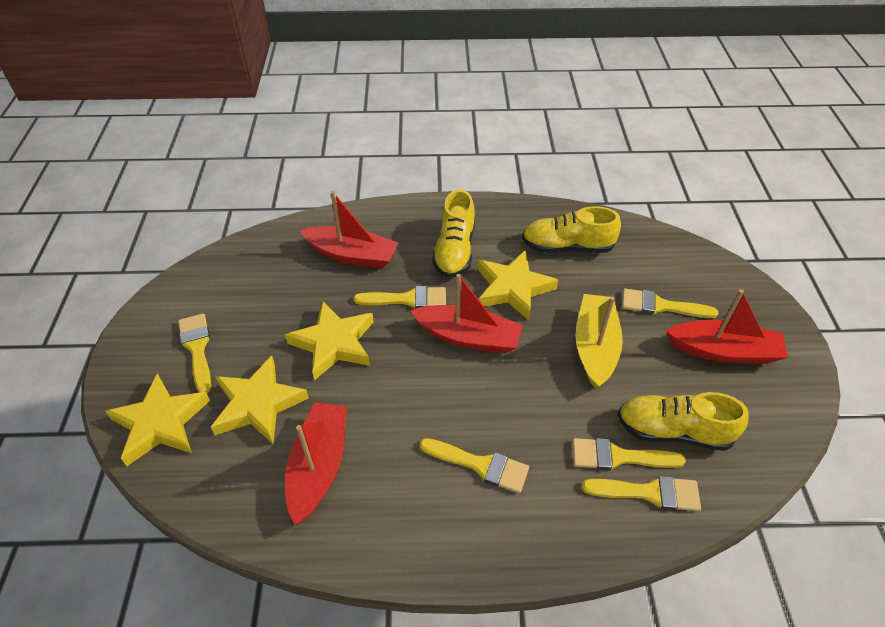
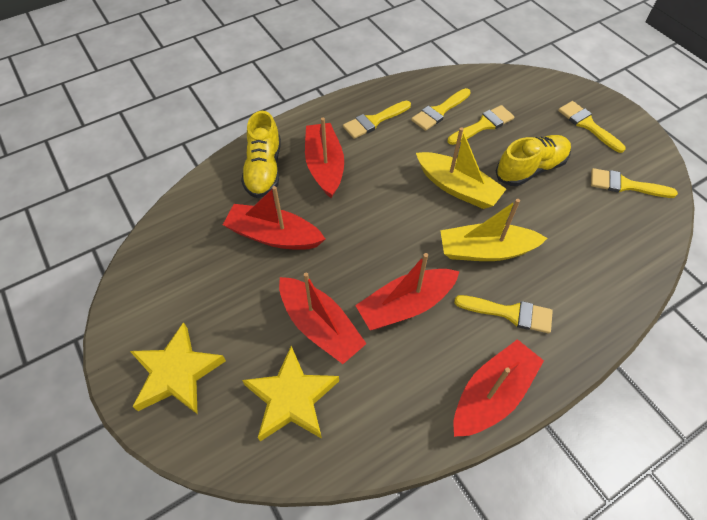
red boat: [285,402,347,525] [300,191,399,269] [410,274,523,353] [666,289,788,364] = 4 -> [223,186,325,250] [279,272,367,364] [305,118,344,198] [355,253,460,330] [453,339,544,437] = 5
yellow boat: [575,294,623,389] = 1 -> [416,127,506,209] [440,199,547,261] = 2
yellow shoe: [432,189,475,278] [522,206,621,253] [618,392,749,451] = 3 -> [241,111,281,198] [496,135,571,186] = 2
yellow star: [105,373,210,466] [211,356,309,444] [285,301,374,380] [478,250,558,320] = 4 -> [130,322,226,414] [242,346,339,441] = 2

